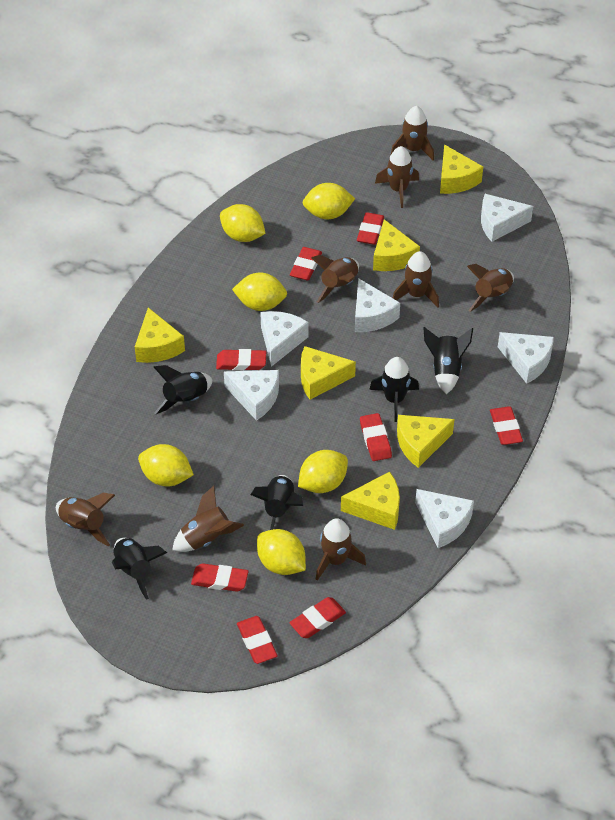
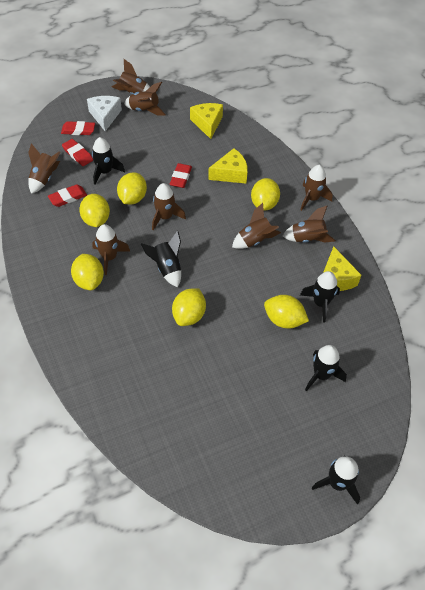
red eraser: [191,563,249,592] [216,349,266,371] [237,616,277,664] [289,597,346,638] [290,247,322,281] [357,212,384,245] [360,413,392,461] [490,407,523,445] = 8 -> [48,184,87,207] [61,121,95,135] [62,139,93,166] [170,163,192,188] = 4
white cheese: [224,370,279,421] [260,311,308,367] [355,278,400,332] [415,489,474,548] [481,194,533,242] [498,332,554,384] = 6 -> [87,96,122,131] = 1
yellow cheese: [135,308,185,363] [301,346,356,400] [341,472,400,530] [373,219,420,271] [397,415,454,468] [440,144,483,194] = 6 -> [190,103,223,139] [208,148,248,184] [323,246,361,291] = 3

